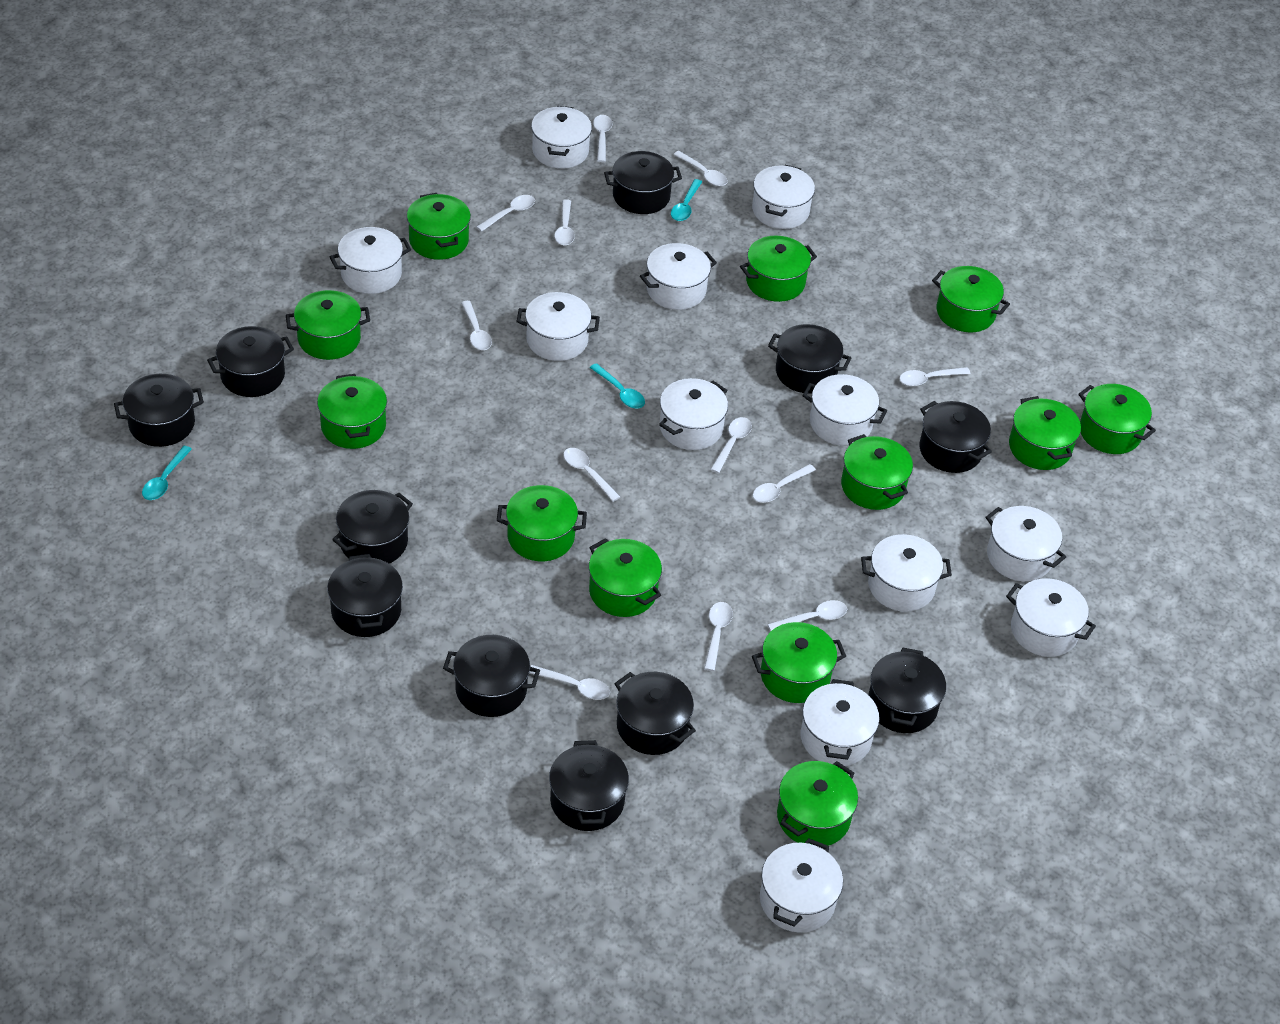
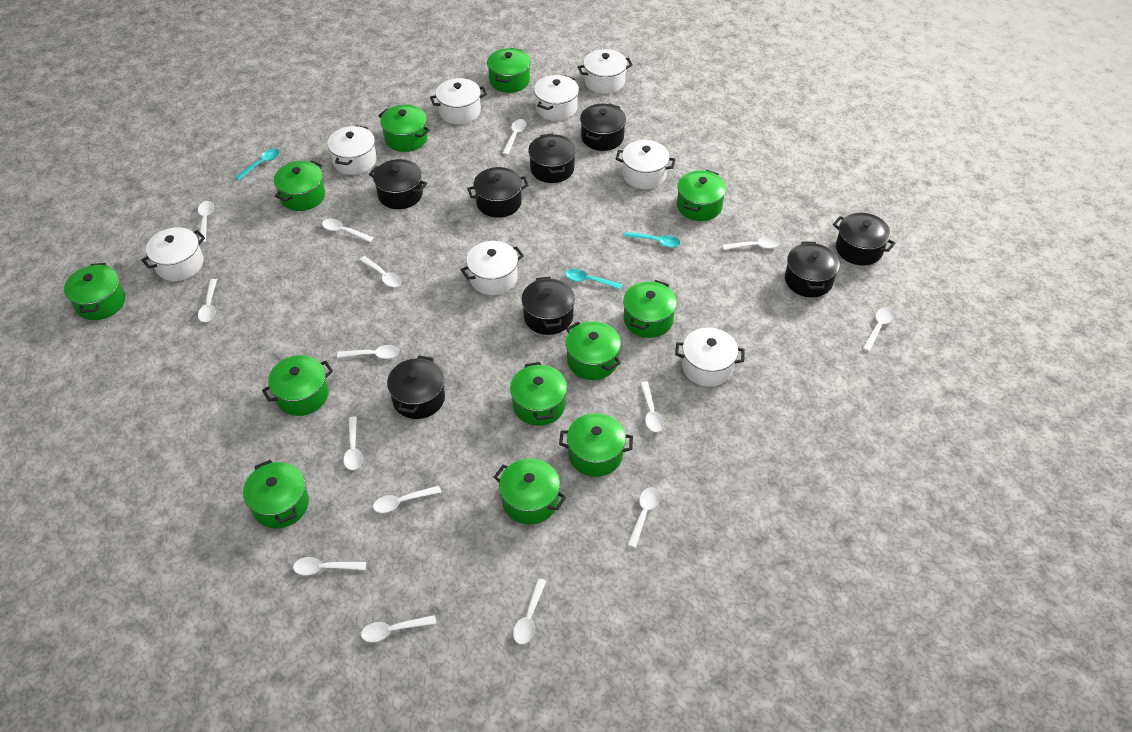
black pot: [114,374,204,447] [207,326,294,397] [327,554,403,637] [332,490,413,563] [443,635,540,717] [549,740,629,831] [604,151,682,214] [614,672,696,755] [768,324,851,394] [868,648,946,733] [919,401,992,473] = 11 -> [369,159,427,209] [387,355,445,419] [467,167,529,218] [521,276,575,335] [528,133,576,183] [580,103,626,151] [785,242,840,297] [833,213,895,265] = 8
white pot: [330,227,411,294] [517,292,600,361] [531,106,592,169] [640,243,717,310] [659,378,728,450] [752,165,815,229] [760,838,843,933] [800,679,879,766] [802,374,887,445] [861,534,952,612] [986,506,1066,581] [1006,578,1096,657] = 12 -> [141,227,205,281] [327,125,377,175] [430,78,487,124] [461,241,524,295] [534,75,579,121] [578,49,633,94] [616,140,676,189] [675,328,745,387] = 8
white spoon: [462,301,492,350] [476,195,535,232] [529,665,610,700] [554,199,575,246] [564,448,620,502] [593,115,612,162] [673,151,728,186] [704,602,733,671] [710,417,752,473] [753,464,816,503] [768,600,847,631] [899,367,970,386] = 12 -> [198,201,214,243] [198,279,217,322] [293,557,366,575] [322,219,374,242] [337,345,399,359] [343,417,363,470] [359,256,402,287] [361,615,436,642] [373,486,441,513] [502,119,527,155] [513,578,546,644] [628,487,660,548] [640,381,664,432] [722,236,780,250] [863,307,894,352] = 15

